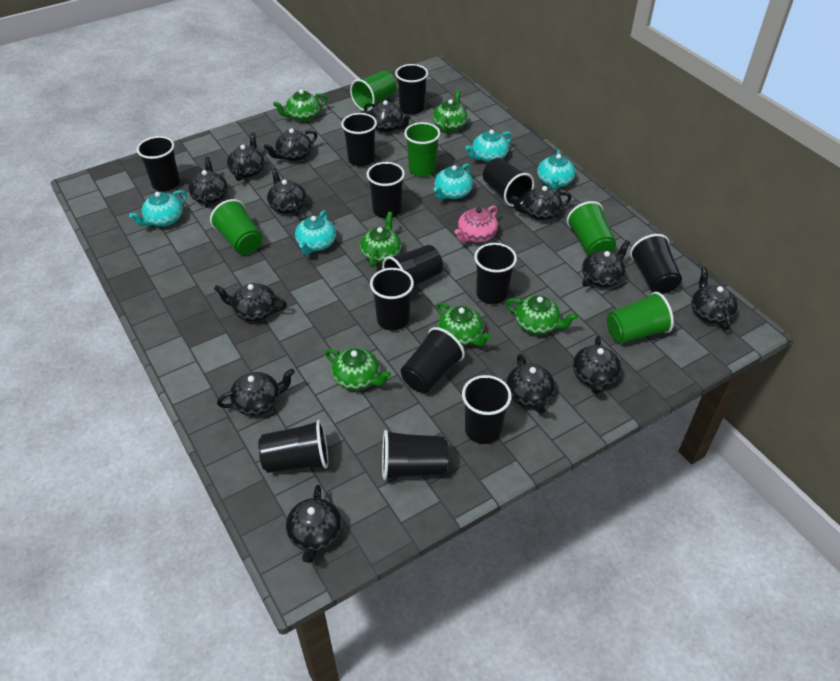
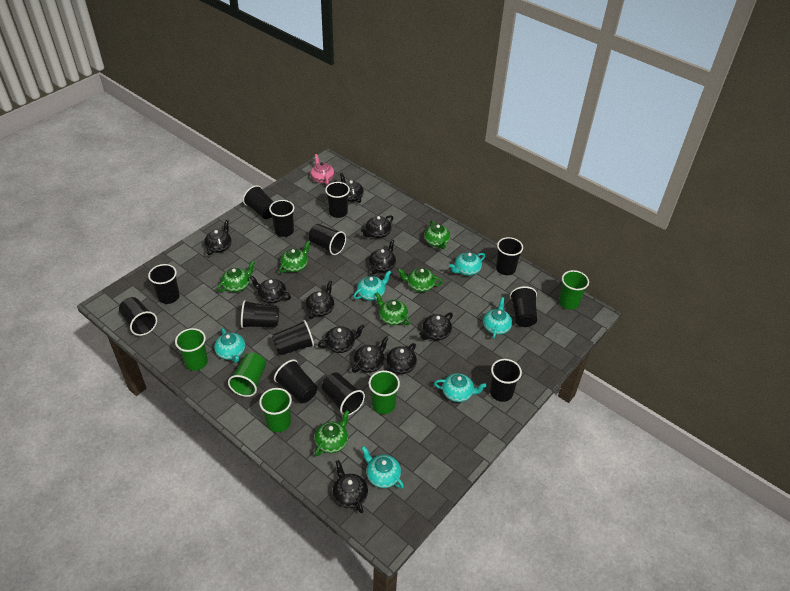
black teapot: [188,157,228,208] [214,283,287,322] [217,369,295,416] [227,132,265,181] [264,128,317,161] [267,167,306,216] [286,485,342,563] [364,100,412,133] [506,354,555,414] [510,186,571,220] [573,336,621,394] [582,240,630,287] [691,267,738,330] = 13 -> [204,220,232,255] [249,275,291,304] [306,280,334,319] [318,324,365,353] [333,460,368,513] [340,173,364,203] [352,337,388,373] [361,215,393,238] [369,239,396,274] [384,343,417,374] [419,312,453,340] = 11
turquoise teapot: [129,190,187,226] [295,210,336,255] [434,164,473,200] [466,130,512,162] [537,150,575,190] = 5 -> [214,328,245,363] [353,271,391,301] [361,446,404,489] [434,373,487,402] [449,252,485,276] [483,297,512,339] = 6

